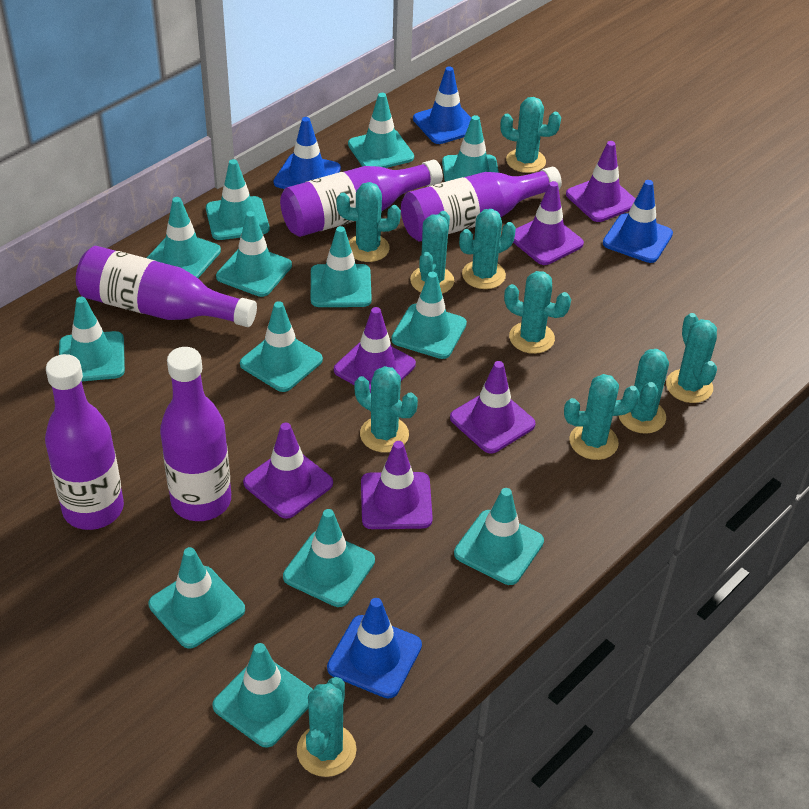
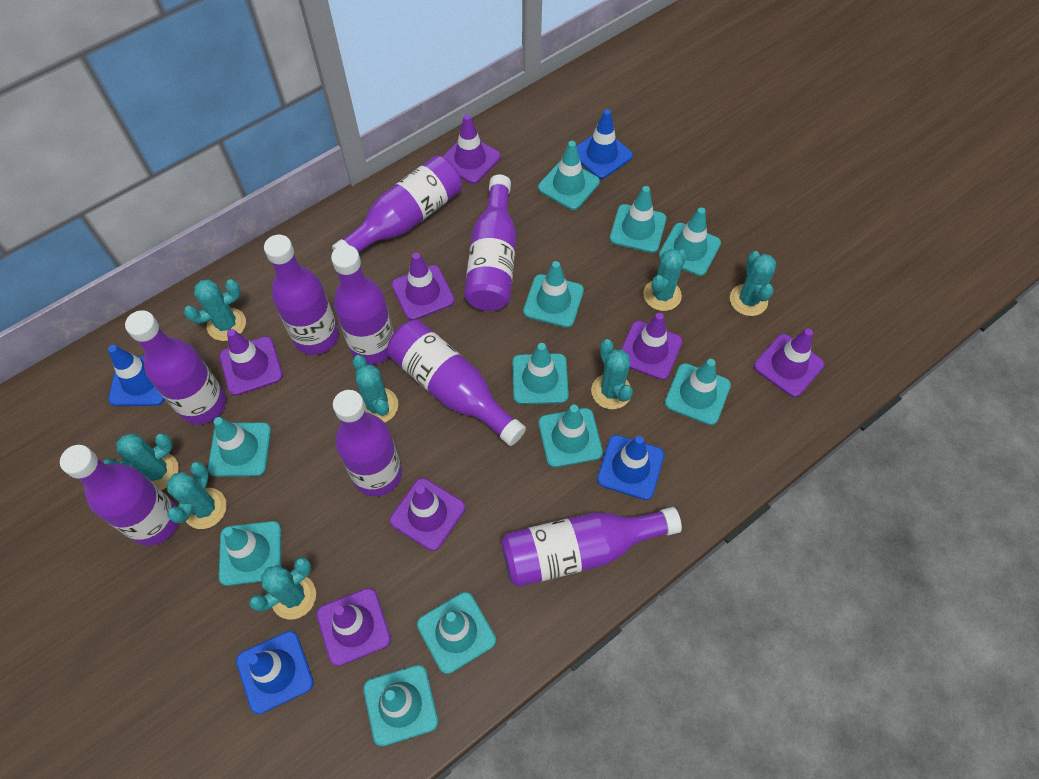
purple bottle: [45,354,124,530] [76,246,257,327] [160,347,231,521] [280,160,443,237] [401,167,562,241] = 5 -> [60,445,178,546] [125,310,226,425] [264,235,339,355] [331,245,394,364] [332,156,462,253] [333,390,402,497] [388,320,526,446] [464,175,516,311] [502,507,682,587] = 9
purple traffic cone: [243,423,333,519] [334,307,416,393] [361,441,433,529] [450,361,536,454] [513,181,584,265] [566,141,635,222] = 6 -> [219,329,283,396] [316,588,391,666] [390,478,465,551] [392,253,455,320] [442,114,501,184] [621,313,683,380] [754,329,824,397] = 7
turquoise cactus: [297,677,357,777] [336,182,401,262] [355,366,418,452] [410,211,454,294] [459,209,516,289] [500,97,561,173] [504,271,571,354] [564,374,640,460] [619,349,669,434] [666,313,717,403] = 10 -> [103,433,179,490] [167,461,227,529] [184,279,246,341] [249,557,316,619] [352,355,398,423] [591,339,633,409] [643,249,687,311] [730,251,776,316] = 8
turquoise traffic cone: [59,297,125,381] [147,197,221,278] [149,547,245,649] [206,159,269,240] [212,643,313,748] [216,211,292,297] [240,301,323,392] [283,509,375,607] [311,226,372,307] [348,93,414,168] [391,272,467,359] [442,115,499,182] [454,488,544,585] = 13 -> [208,417,271,477] [219,521,281,586] [363,665,438,746] [417,592,496,674] [512,343,569,404] [523,261,584,328] [538,141,600,210] [538,405,603,468] [610,186,666,253] [659,207,721,276] [665,359,731,425] = 11

